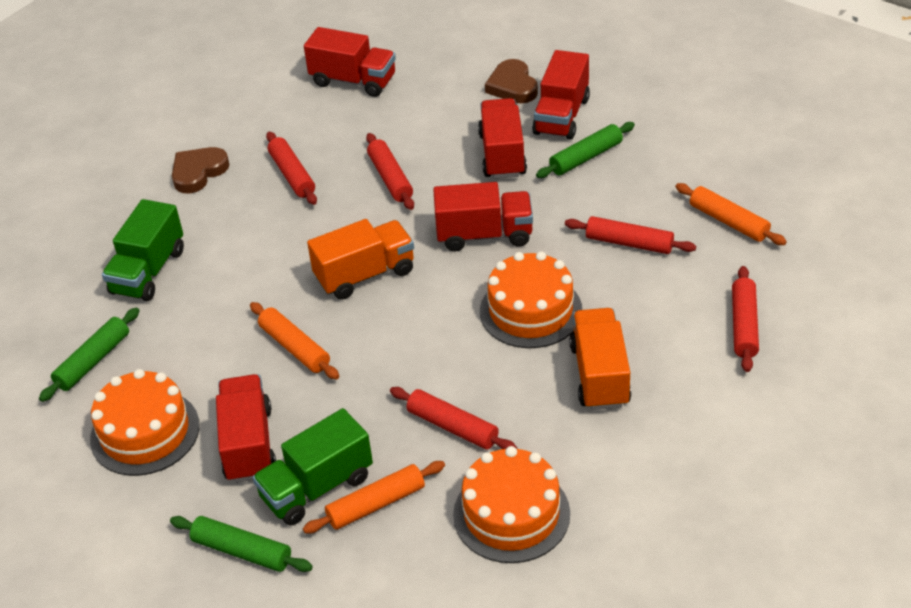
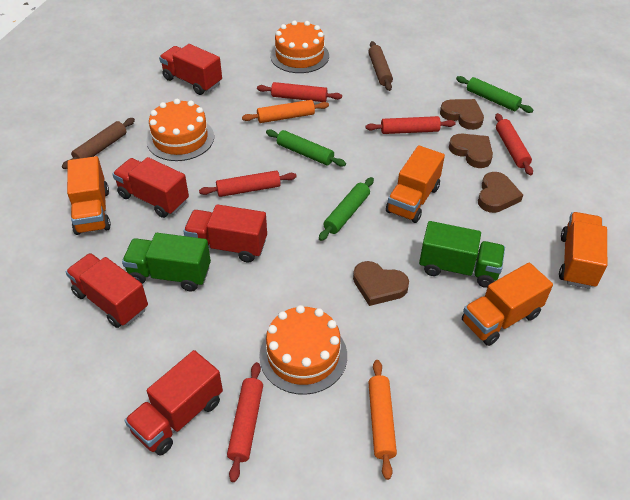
brown heart: [172,147,230,193] [485,59,538,103] = 2 -> [353,261,409,306] [440,99,484,130] [449,134,493,168] [478,172,523,213] = 4
brown rolling pin: none = 0 -> [62,118,135,169] [368,41,393,91] = 2
orange rolling pin: [250,302,339,379] [303,461,445,534] [676,183,787,245] = 3 -> [242,100,329,123] [368,360,397,480] = 2
orange truck: [307,219,414,300] [569,308,631,410] = 2 -> [67,156,111,235] [386,145,445,223] [462,263,553,346] [559,212,607,289] = 4

